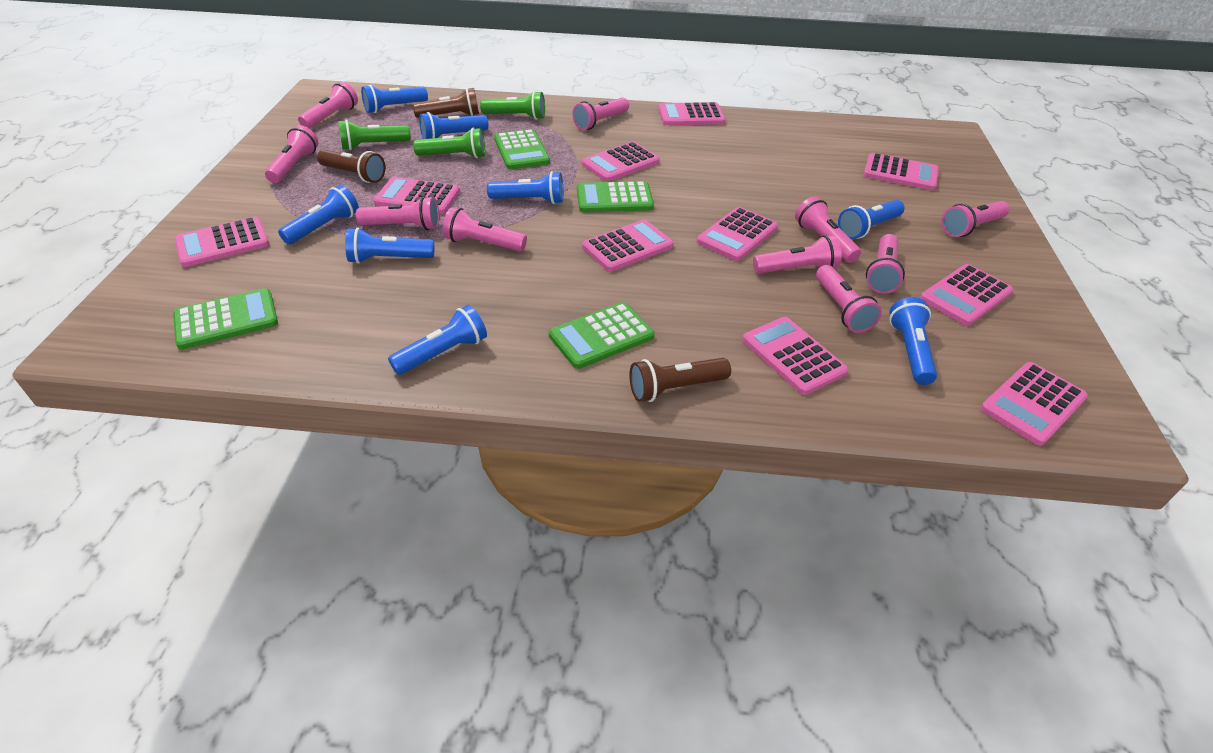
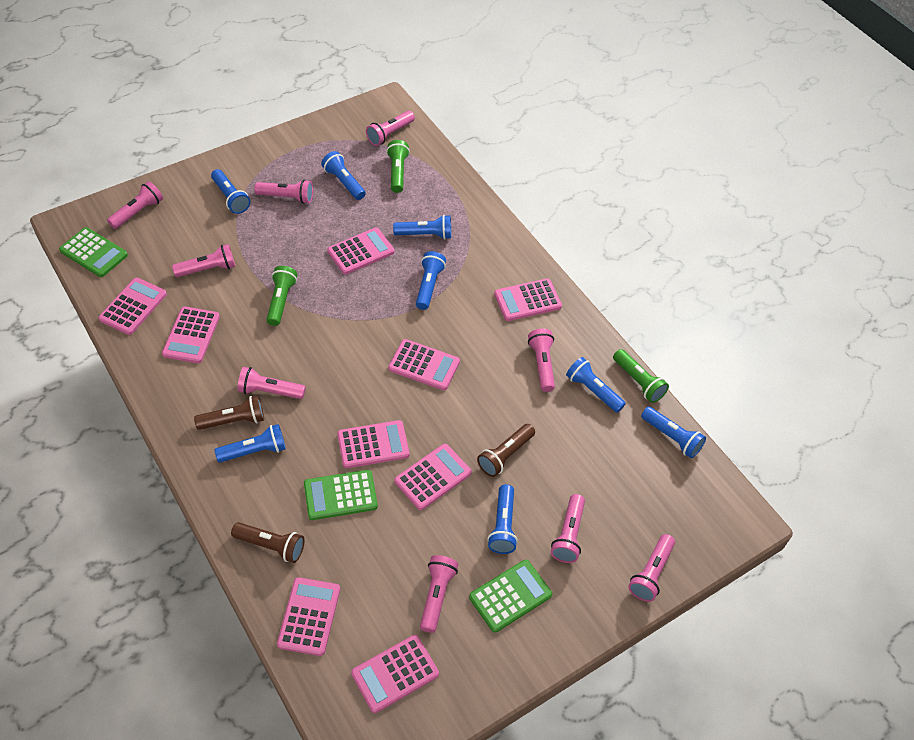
green calculator: [173,288,278,350] [494,129,550,169] [549,302,655,369] [577,181,654,213] = 4 -> [59,227,128,277] [304,470,378,520] [469,560,552,633] = 3
pink calculator: [174,216,269,267] [373,177,460,214] [582,142,660,182] [582,219,674,272] [659,102,725,125] [697,207,778,261] [742,317,848,395] [864,153,939,190] [920,264,1013,326] [980,362,1088,446] = 10 -> [98,278,167,335] [162,307,220,363] [277,577,340,656] [327,228,394,274] [337,420,409,468] [351,635,439,713] [388,339,460,390] [395,444,472,510] [494,278,562,321] = 9
pink flashlight: [265,125,318,183] [298,82,358,129] [356,196,439,230] [443,207,527,252] [572,98,629,130] [753,235,842,274] [795,197,861,263] [816,265,882,333] [866,234,905,294] [942,201,1010,237] = 10 -> [107,181,163,229] [172,244,235,277] [237,367,306,399] [254,180,313,204] [366,111,415,146] [420,555,458,633] [528,329,555,392] [551,494,585,563] [628,534,675,602] = 9

